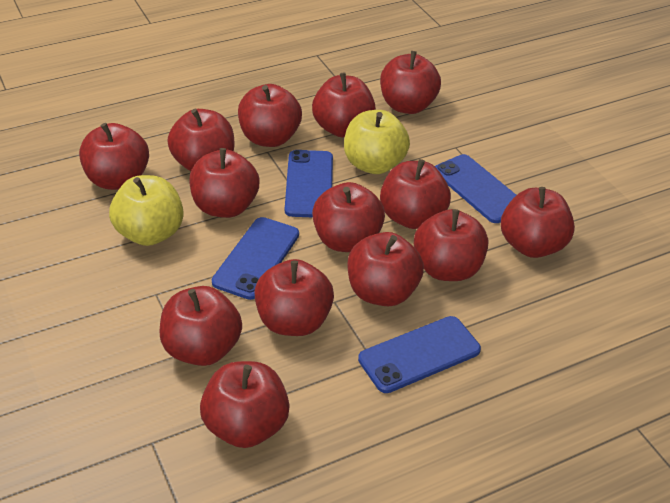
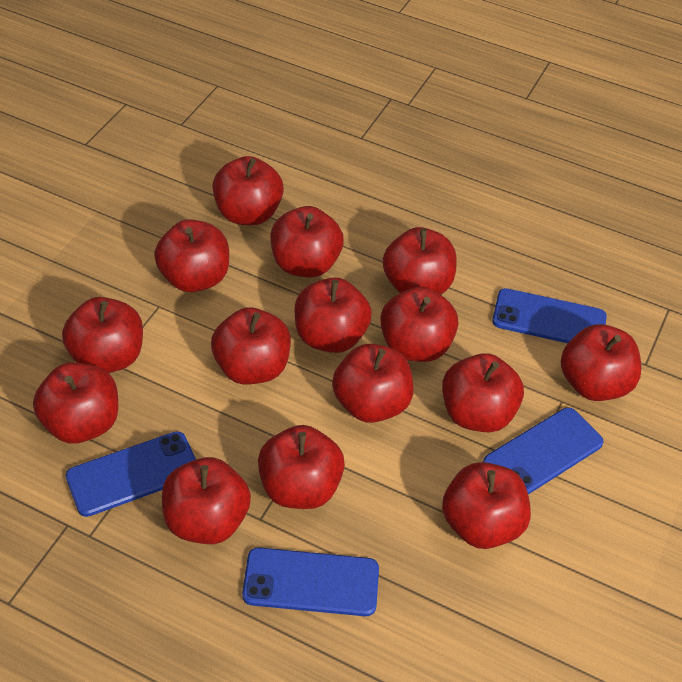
red apple: [79,123,149,190] [159,286,242,366] [167,109,234,171] [189,148,260,218] [200,361,290,448] [238,84,302,147] [254,259,334,336] [312,72,376,137] [312,182,385,252] [348,232,424,307] [380,51,441,114] [380,159,451,229] [414,209,488,281] [501,187,575,258] = 14 -> [33,362,118,444] [62,297,143,373] [154,219,229,292] [162,457,251,544] [211,307,291,385] [212,156,284,225] [258,425,345,509] [270,206,344,278] [294,277,372,353] [332,344,414,423] [380,287,458,362] [383,227,457,294] [442,353,524,432] [442,462,531,549] [561,324,641,401] = 15
yellow apple: [109,175,184,246] [344,110,410,174] = 2 -> none = 0

